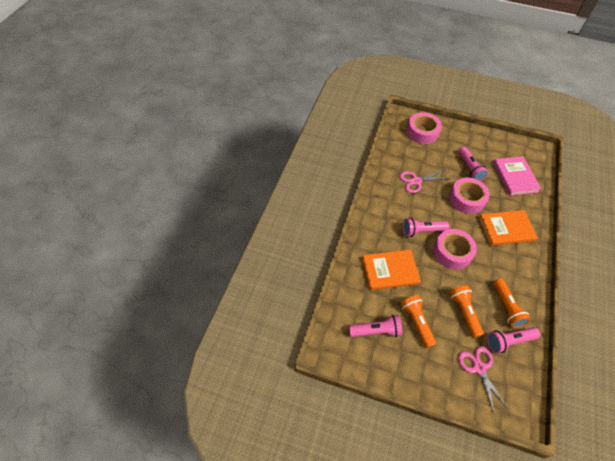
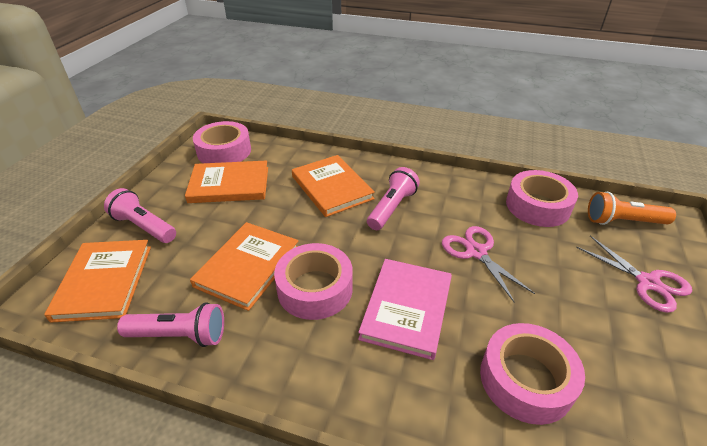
orange book: [362,250,421,290] [479,210,538,246] = 2 -> [44,240,151,323] [185,161,268,203] [190,222,299,311] [292,155,375,217] = 4
orange flashlight: [401,295,436,348] [450,285,484,338] [493,279,531,328] = 3 -> [588,192,676,225] = 1
pink flashlight: [349,315,402,337] [403,218,449,237] [458,147,488,181] [487,327,540,353] = 4 -> [104,188,176,243] [117,302,224,347] [367,167,420,230] = 3
pink tape: [407,112,442,144] [433,229,477,270] [449,178,490,214] = 3 -> [193,121,251,163] [274,243,353,320] [480,323,585,425] [506,170,578,227] = 4

